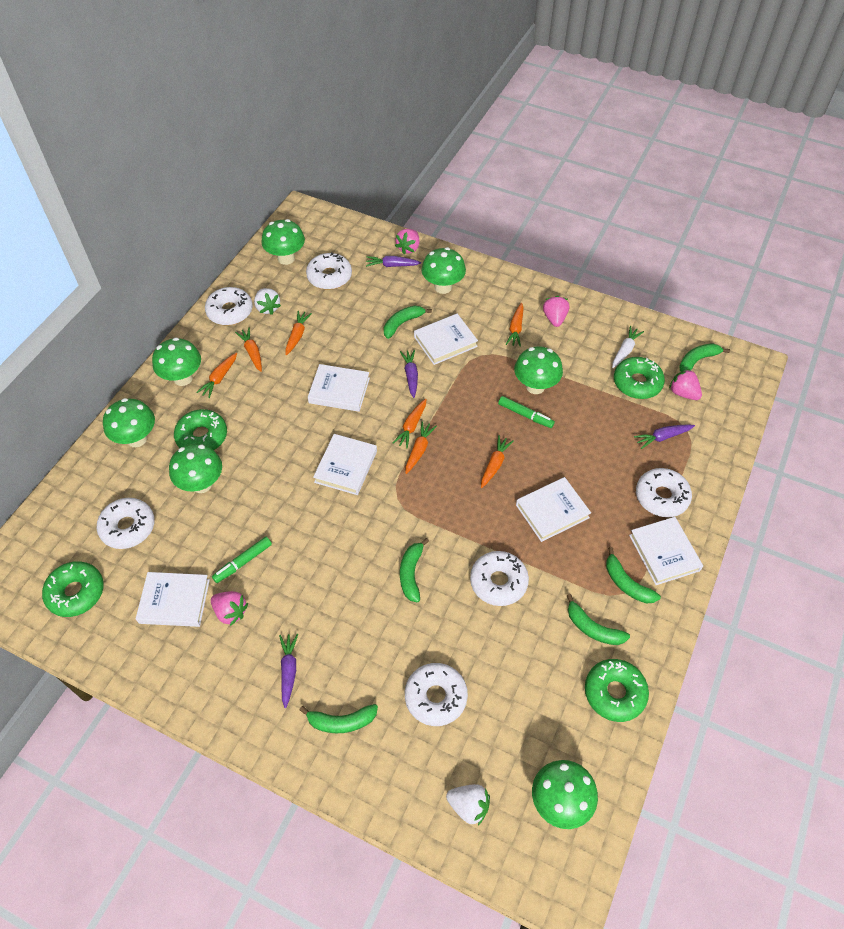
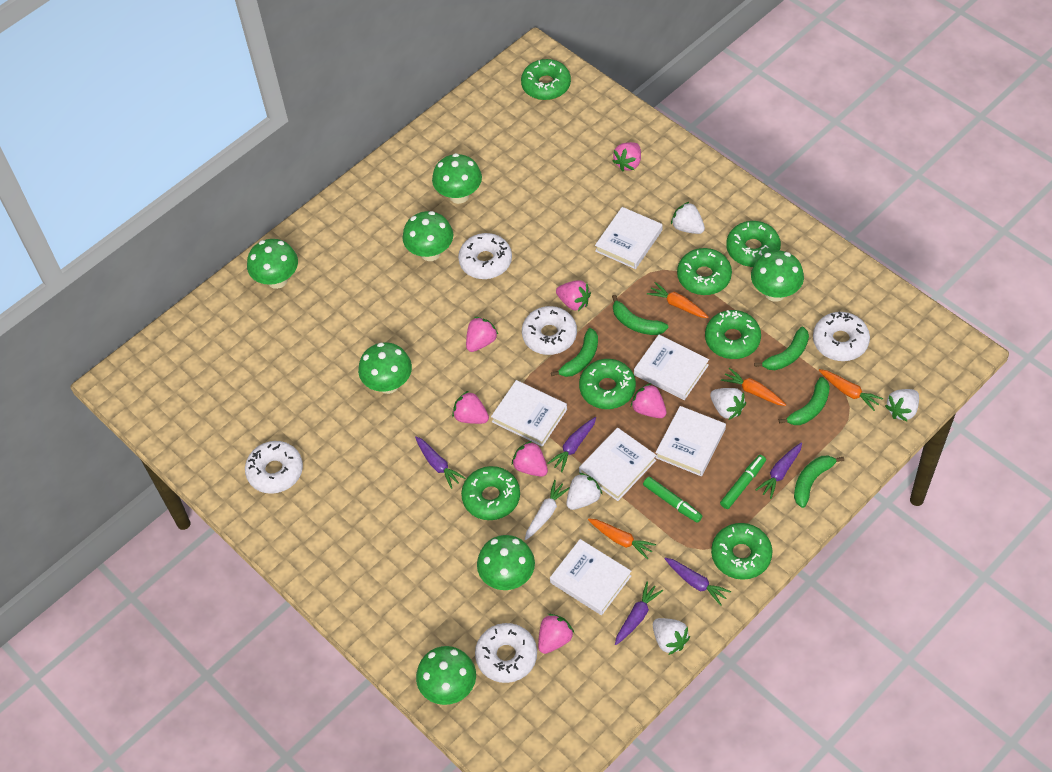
green banana: [300,704,378,733] [384,305,432,339] [400,538,429,602] [567,594,630,645] [606,547,661,603] [679,343,730,372] = 6 -> [551,328,598,377] [612,295,668,335] [754,327,809,370] [779,377,830,425] [794,455,844,508] = 5
green donut: [42,561,104,617] [174,409,227,450] [585,659,649,722] [614,357,665,399] = 4 -> [461,466,520,520] [521,59,571,100] [579,359,636,409] [677,248,732,295] [705,310,761,359] [711,523,772,580] [726,221,781,267] = 7
orange carrot: [196,353,237,398] [235,328,262,372] [285,311,312,356] [393,399,426,448] [405,421,437,474] [481,435,514,488] [506,303,524,347] = 7 -> [588,518,656,559] [647,282,709,318] [721,368,786,406] [819,369,883,411] = 4
pink strawberry: [211,591,248,626] [395,229,419,254] [543,295,569,327] [669,369,702,400] = 4 -> [452,391,489,424] [466,317,498,352] [512,441,548,477] [538,614,574,654] [556,280,591,311] [612,142,641,172] [631,383,667,418] = 7
purple carrot: [279,634,298,708] [366,256,421,267] [400,350,418,398] [634,424,695,449] = 4 -> [415,436,465,489] [547,417,596,472] [615,581,663,645] [665,558,731,606] [756,443,802,499] = 5
white donut: [97,498,155,549] [205,287,253,325] [306,252,352,290] [405,663,468,726] [470,551,529,606] [636,468,692,517] = 6 -> [245,441,303,494] [458,233,512,279] [475,623,537,683] [522,306,577,355] [813,311,870,361] = 5
white strawberry: [254,288,281,315] [446,784,490,825] = 2 -> [566,473,602,510] [653,618,690,655] [671,202,705,234] [710,388,746,420] [885,389,919,421] = 5

